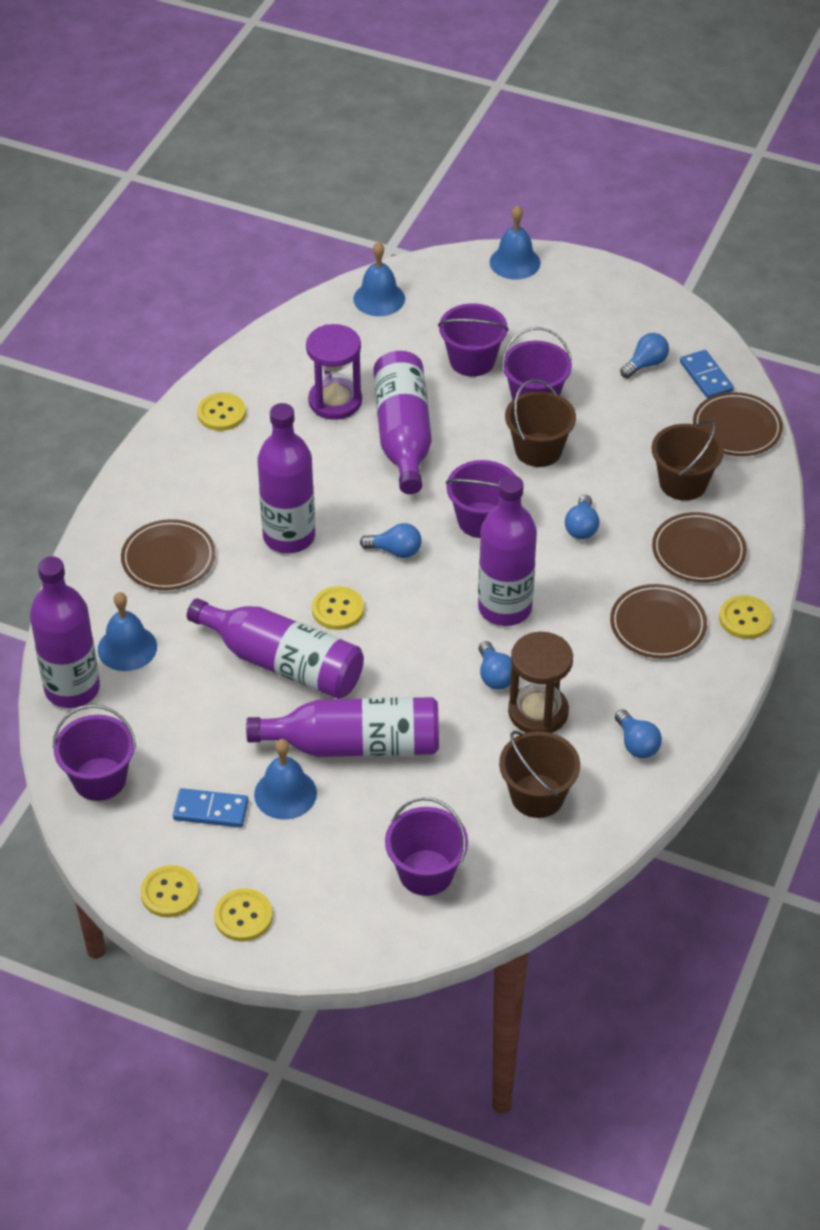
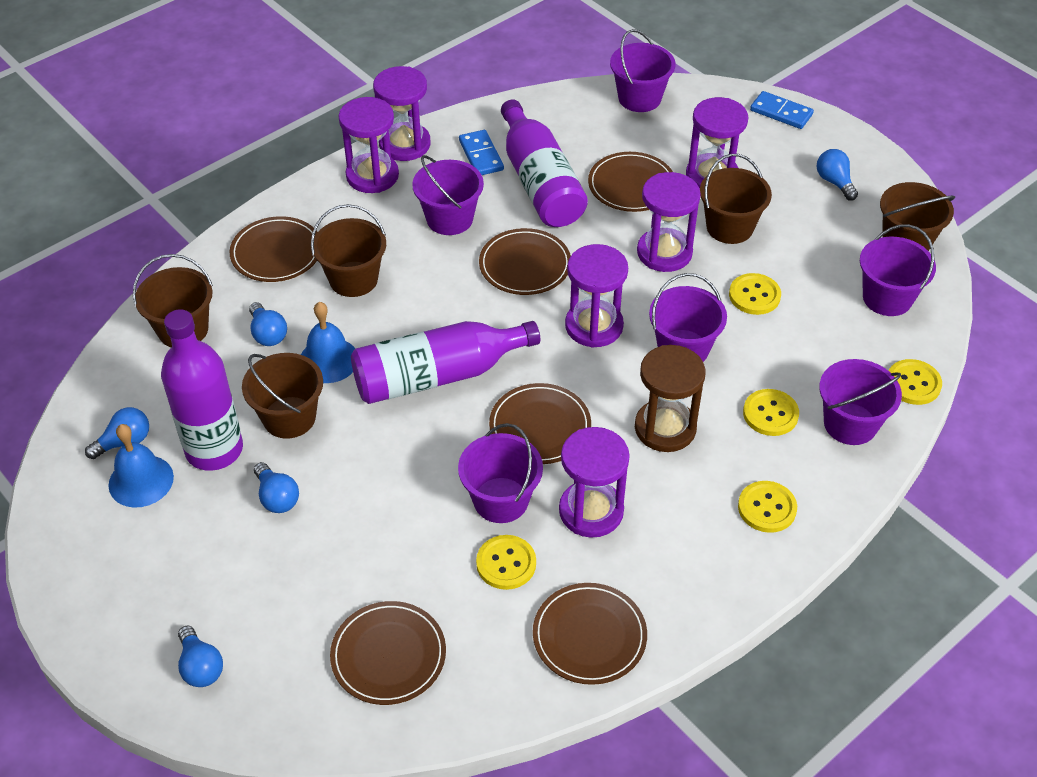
blue bell: [98,592,157,671] [254,739,317,820] [353,241,405,316] [490,205,541,280] = 4 -> [109,424,174,508] [301,302,355,383] = 2
brown bucket: [499,731,580,818] [505,379,576,467] [651,419,724,501] = 3 -> [133,254,213,347] [242,353,323,439] [311,204,386,297] [700,154,772,244] [880,182,955,251] = 5
brown plate: [121,519,215,590] [610,584,707,658] [652,512,747,583] [693,392,783,456] = 4 -> [230,216,318,282] [330,601,446,705] [479,228,571,295] [489,383,591,464] [533,583,647,685] [588,152,673,212] = 6
purple bottle: [30,556,100,708] [187,598,364,699] [246,697,439,757] [258,403,315,553] [373,351,432,494] [478,475,537,626] = 6 -> [161,309,243,471] [351,321,540,404] [501,100,588,227] = 3
purple bucket: [53,704,136,801] [385,797,468,896] [438,303,509,377] [446,460,516,538] [502,327,572,400] = 5 -> [412,155,484,235] [458,423,543,523] [610,29,676,112] [649,273,727,362] [819,359,902,445] [860,224,936,316] = 6
purple hourglass: [306,324,362,420] = 1 -> [338,97,399,193] [373,66,431,161] [559,427,630,538] [565,244,628,348] [637,172,701,272] [686,97,748,188] = 6

